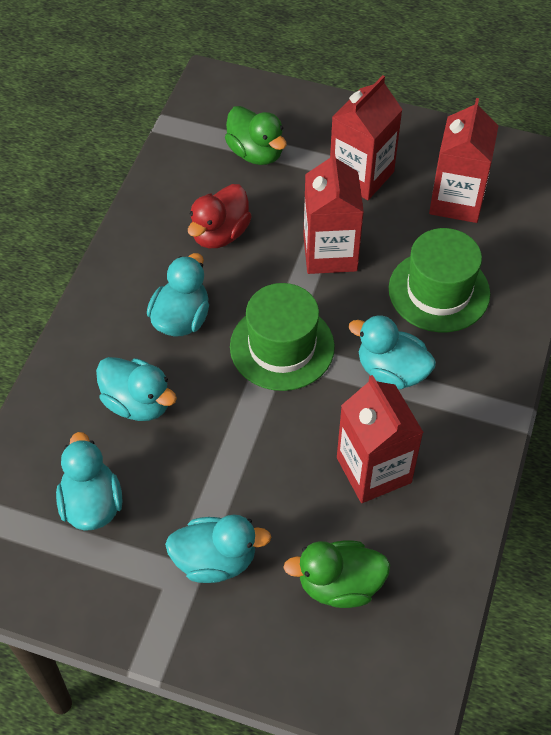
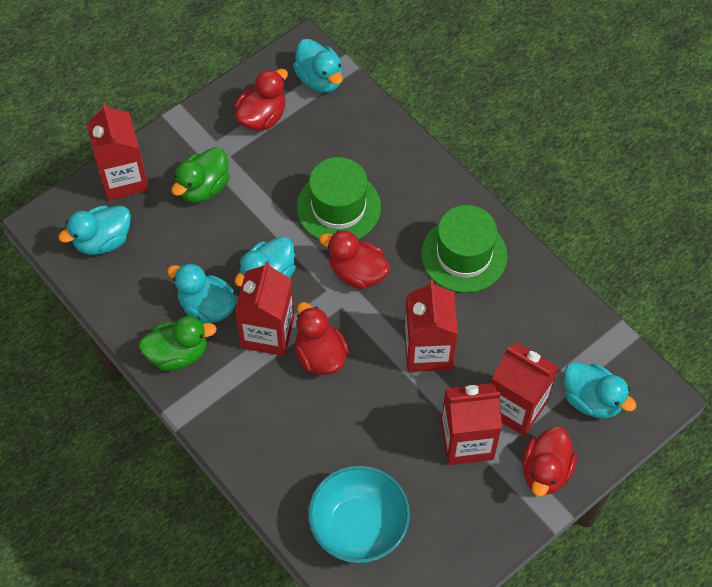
red carton: [303,150,364,274] [330,75,403,200] [337,375,424,503] [429,98,499,223] = 4 -> [86,102,149,200] [235,261,294,356] [404,280,458,372] [441,383,502,465] [491,343,558,436] = 5
red duck: [188,184,252,248] = 1 -> [234,69,288,131] [295,302,349,375] [319,230,390,289] [522,427,577,497] = 4
turquoise bowl: none = 0 -> [308,465,410,563] = 1

